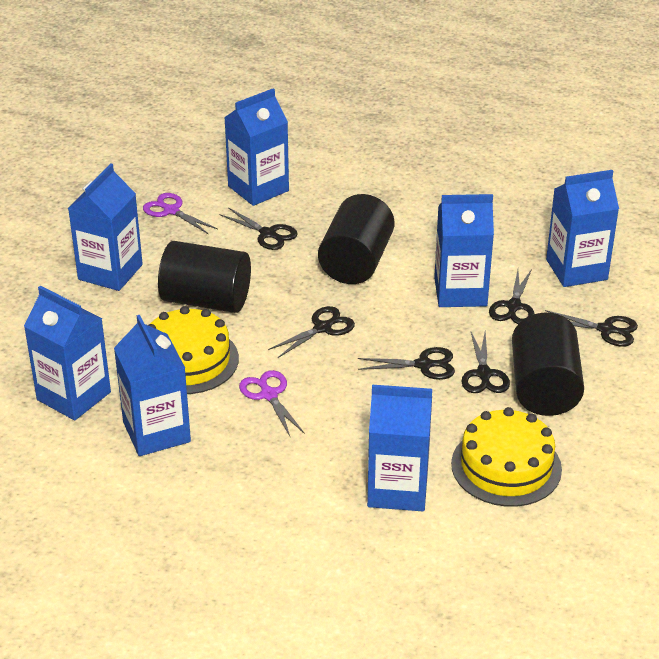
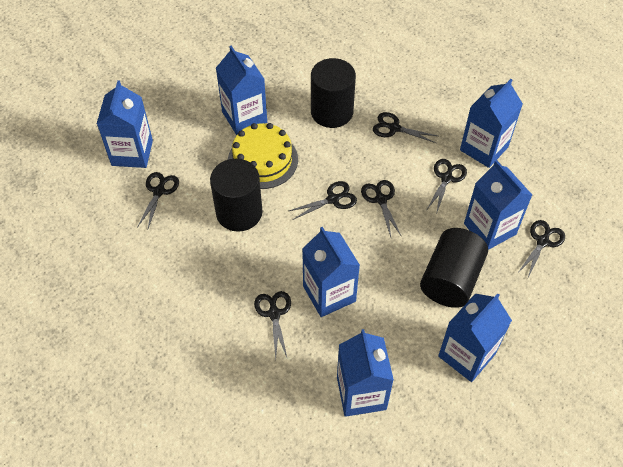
black scissors: [220,207,298,250] [268,306,355,358] [358,347,455,380] [461,332,510,393] [489,269,535,324] [545,310,638,347] = 6 -> [137,172,179,228] [254,291,291,359] [289,181,357,220] [361,180,402,237] [373,112,438,143] [427,159,467,214] [517,220,565,278] = 7
purple scissors: [143,193,218,234] [239,370,305,436] = 2 -> none = 0
yellow cake: [148,306,239,394] [451,407,562,507] = 2 -> [228,123,298,189] = 1

